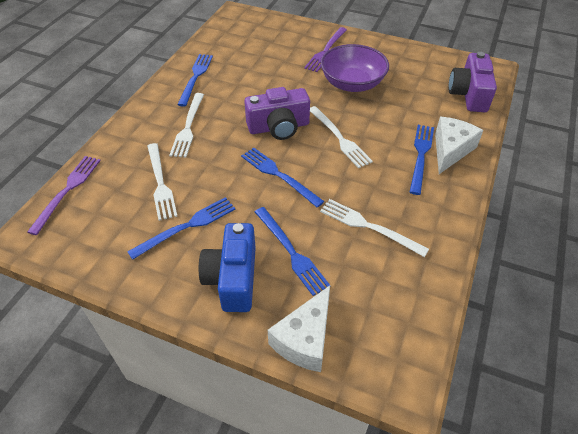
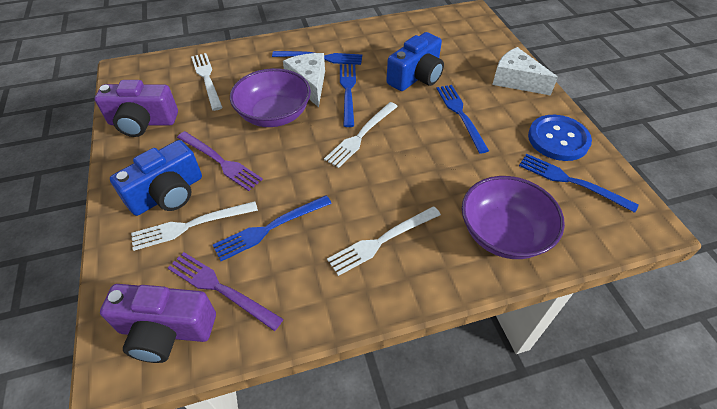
blue button: none = 0 -> [528,115,592,161] = 1
blue camera: [199,223,256,312] = 1 -> [110,140,202,216] [386,32,444,91] = 2
purple bowl: [320,44,389,92] = 1 -> [230,68,311,127] [462,176,565,259] = 2

